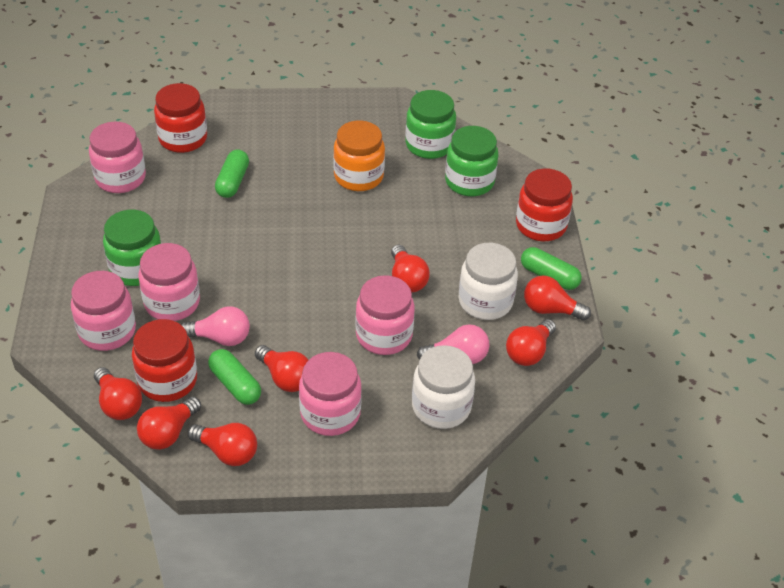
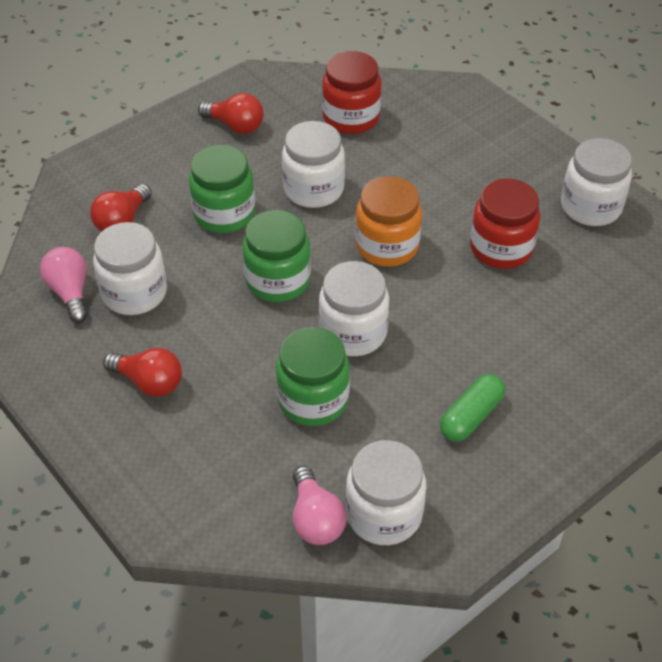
green capsule: [208,349,261,405] [215,150,249,198] [521,247,582,290] = 3 -> [440,374,505,442] = 1
pink jar: [71,271,136,351] [89,122,146,193] [139,243,200,321] [299,352,362,436] [355,275,415,355] = 5 -> none = 0
red jar: [132,319,197,402] [154,83,207,153] [516,168,573,241] = 3 -> [322,51,382,134] [470,178,540,269] = 2
red light bulb: [94,367,142,420] [137,396,201,450] [188,423,257,466] [255,345,308,392] [391,245,430,293] [506,319,556,366] [524,275,591,321] = 7 -> [90,184,152,232] [103,348,182,397] [198,93,264,134] = 3
white jar: [412,345,475,429] [458,243,518,320] = 2 -> [93,222,167,315] [282,121,345,208] [319,261,389,356] [346,440,426,545] [561,138,632,226] = 5

